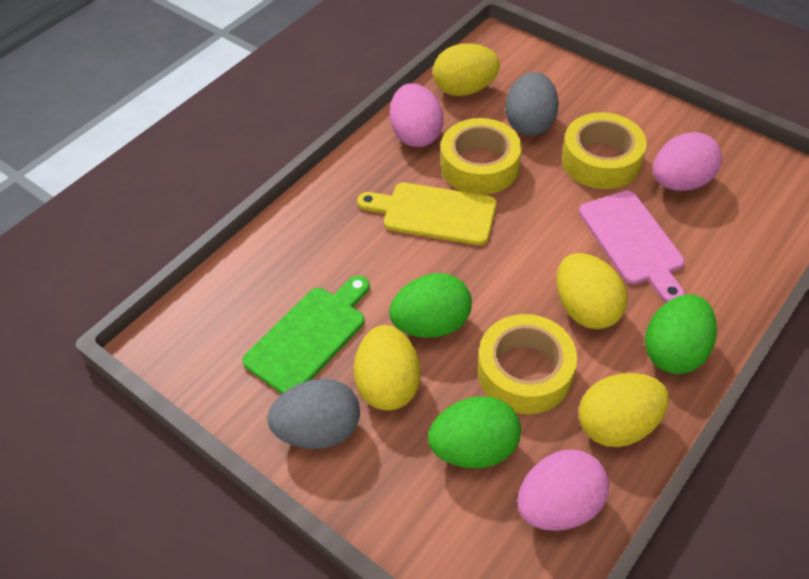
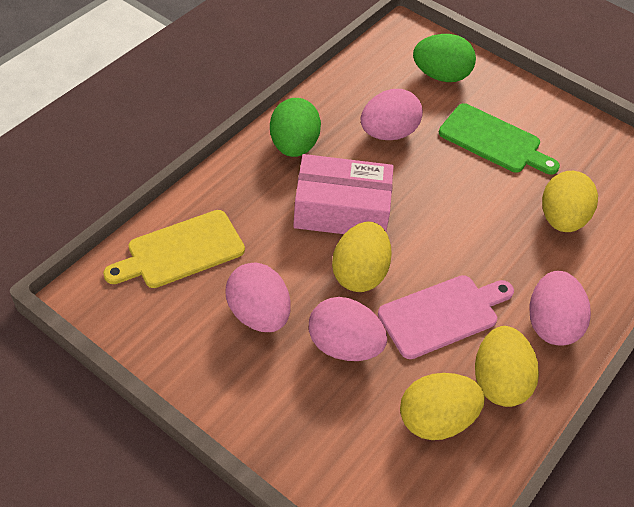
green egg: [389,273,472,338] [428,396,521,468] [645,294,717,374] = 3 -> [270,98,321,157] [413,34,476,82] = 2
grey egg: [267,379,360,449] [505,72,559,136] = 2 -> none = 0
pink box: none = 0 -> [293,154,394,234] = 1
pink egg: [390,83,444,147] [518,450,609,531] [653,132,722,191] = 3 -> [226,263,291,332] [309,297,387,361] [361,89,423,140] [529,271,591,346] = 4
yellow tape: [441,118,522,195] [478,314,577,414] [561,112,647,189] = 3 -> none = 0

